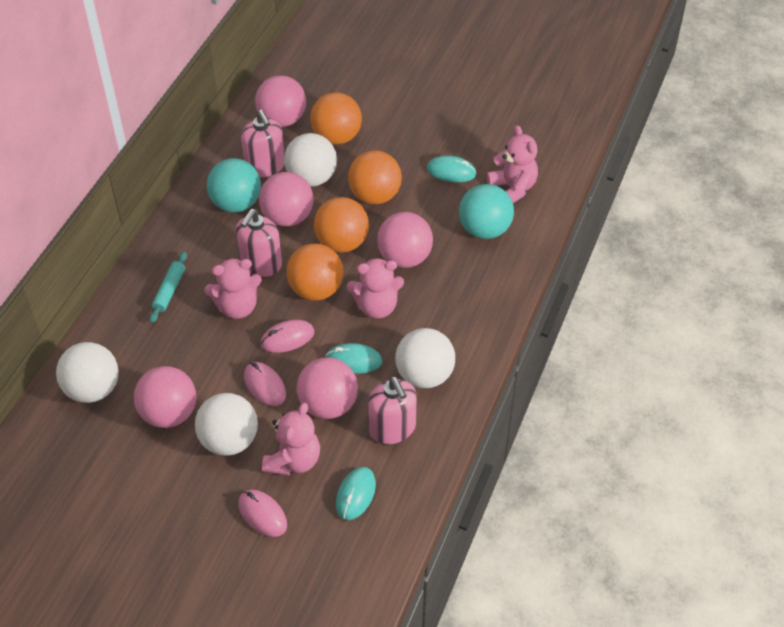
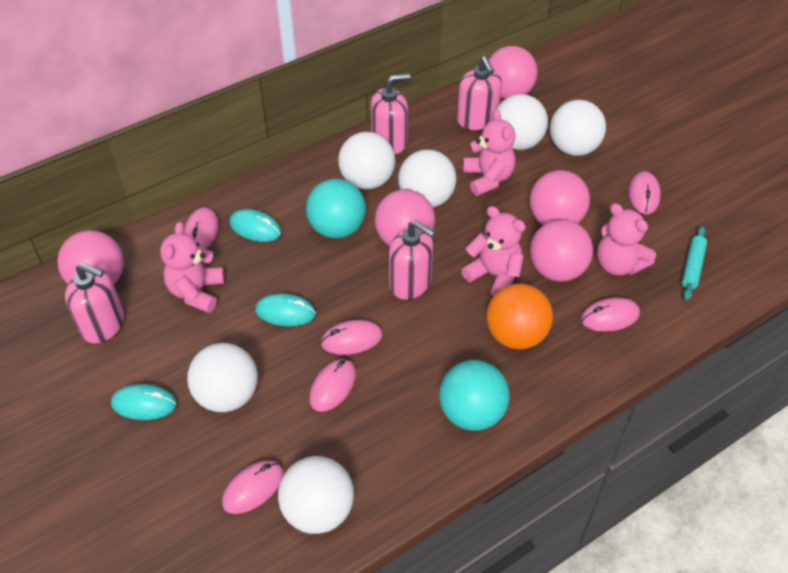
orange ball: [286,244,343,301] [310,92,362,144] [314,197,369,253] [348,150,402,204] = 4 -> [486,283,553,349] = 1
pink mouse: [238,490,287,537] [244,362,286,406] [260,320,315,353] = 3 -> [184,207,219,249] [222,460,284,514] [309,359,356,412] [321,320,383,355] [581,298,640,332] [628,171,661,214] = 6
pink soap dispenser: [236,209,282,277] [241,110,285,177] [368,377,417,444] = 3 -> [65,263,124,344] [371,73,411,154] [389,220,435,300] [457,56,502,130] = 4
white ball: [56,342,119,403] [195,393,258,456] [284,133,337,187] [395,328,455,388] = 4 -> [187,343,258,412] [278,456,354,534] [338,132,395,189] [398,150,456,207] [493,94,548,150] [550,100,606,156] = 6

